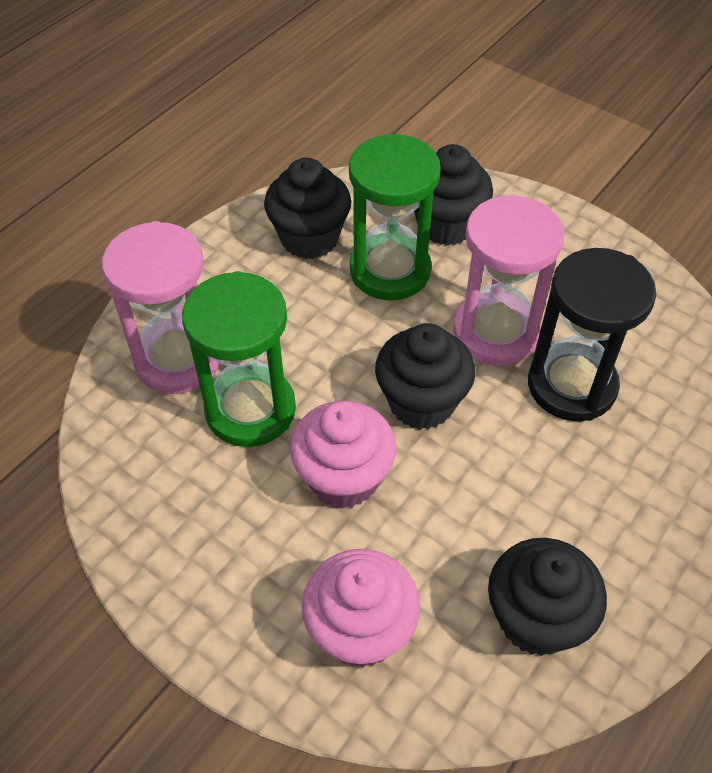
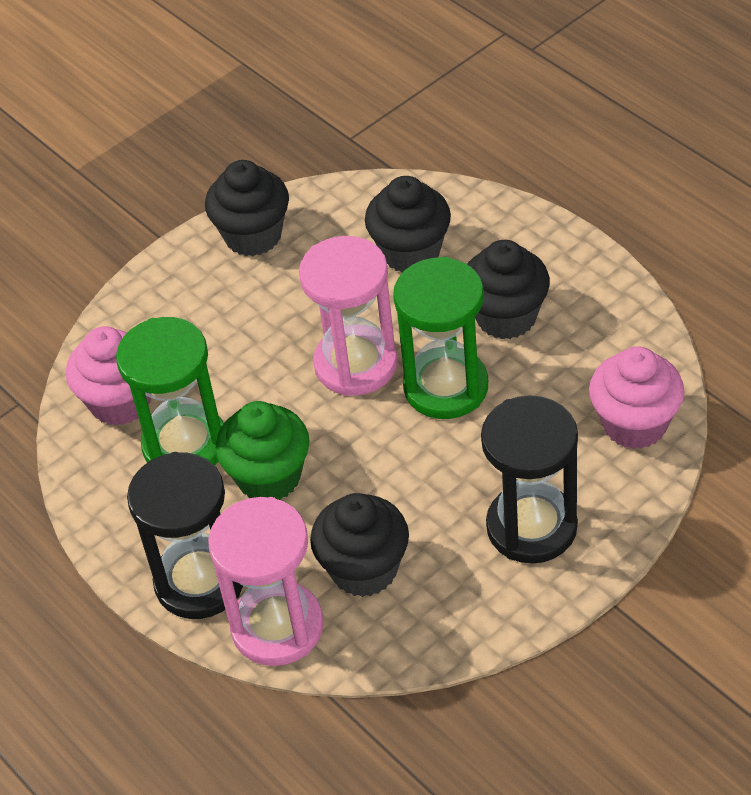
black hourglass: [528,248,656,421] = 1 -> [127,452,243,619] [481,395,578,564] = 2
green cupcake: none = 0 -> [215,401,310,500] = 1

